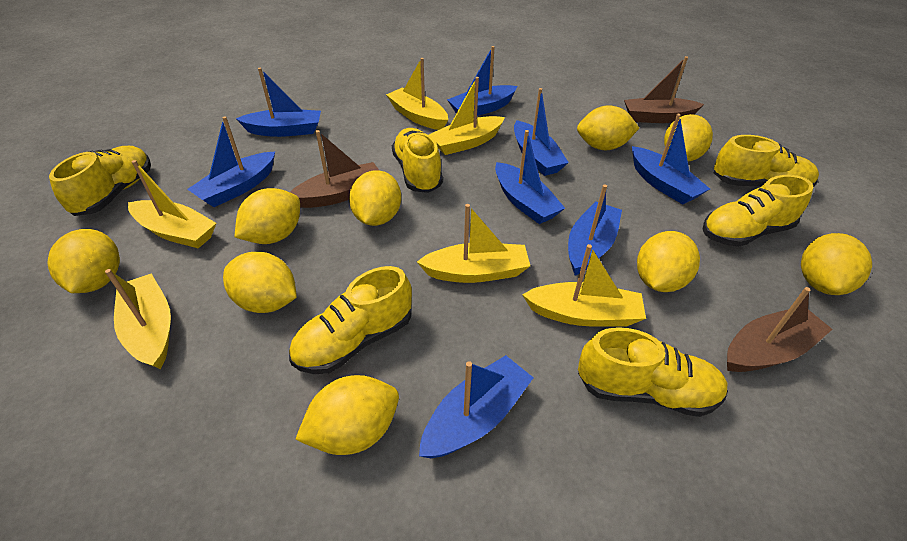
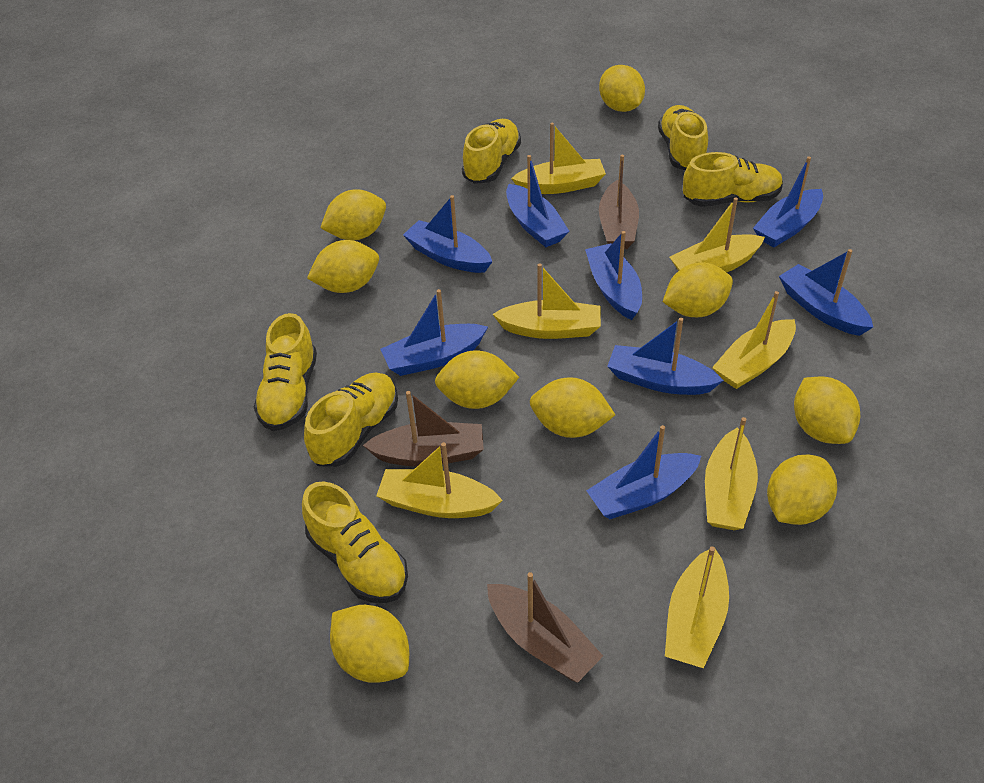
yellow boat: [105,269,171,369] [128,160,216,248] [386,58,448,130] [417,204,530,283] [429,77,505,155] [522,244,646,327] = 6 -> [376,442,503,518] [492,263,601,339] [511,123,606,194] [665,547,729,668] [669,197,765,272] [705,417,758,530] [712,291,796,389] = 7

